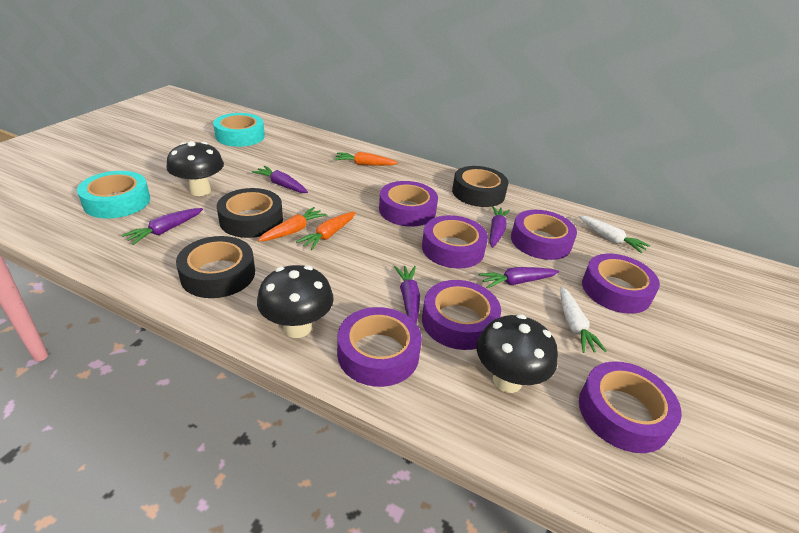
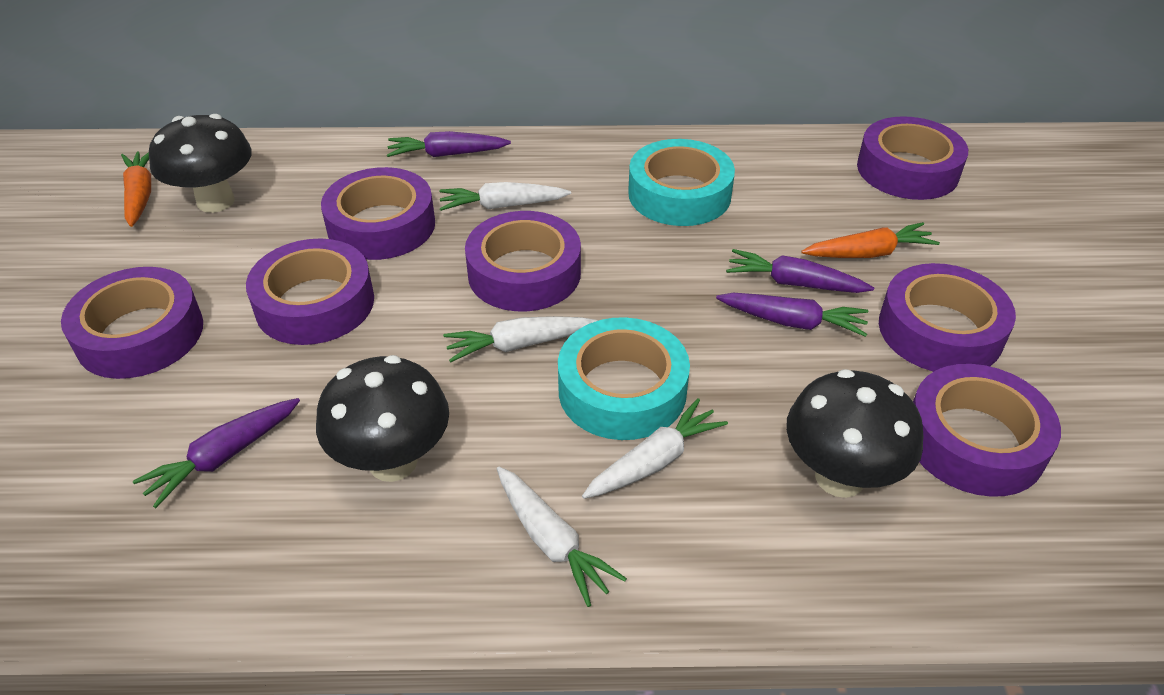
black tape: [176,236,255,298] [217,188,283,238] [452,166,508,207] = 3 -> none = 0
orange carrot: [258,207,327,242] [296,212,356,250] [334,152,398,166] = 3 -> [121,151,151,227] [801,222,940,258] = 2
purple carrot: [122,208,203,245] [252,166,308,193] [394,266,420,323] [478,267,559,288] [489,206,510,248] = 5 -> [133,398,300,508] [387,131,511,157] [716,293,868,337] [726,249,874,293] = 4
white carrot: [560,286,607,353] [578,215,650,253] = 2 -> [439,182,571,211] [443,316,598,362] [497,466,627,607] [582,398,728,499] = 4

